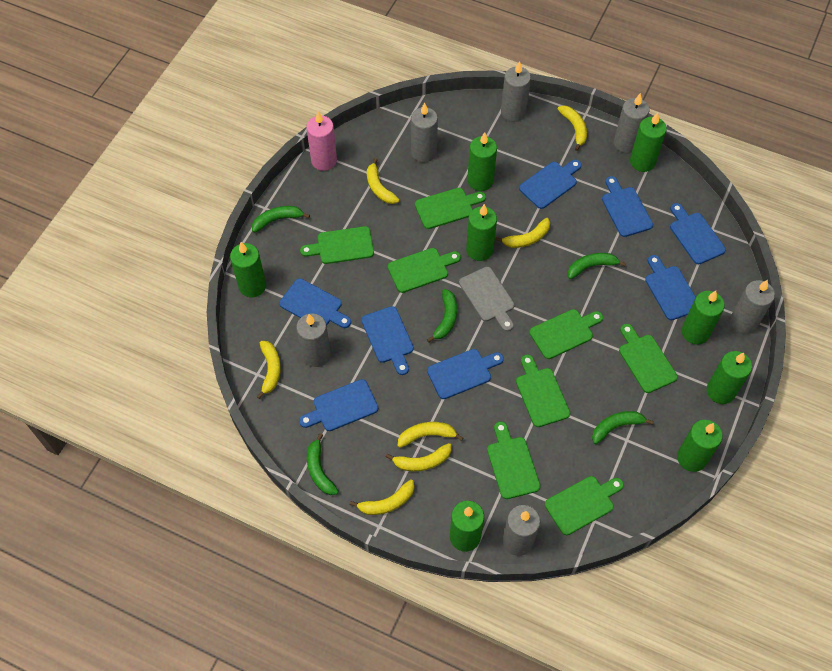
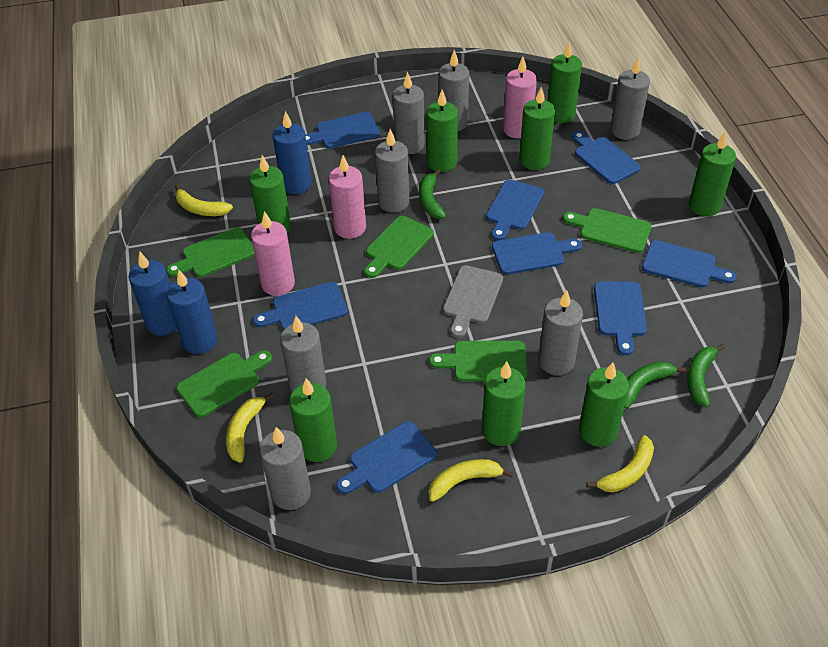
blue candle: none = 0 -> [129,251,177,336] [167,270,218,354] [273,111,312,194] = 3
green banana: [252,206,310,233] [307,433,338,495] [427,289,457,343] [568,253,626,279] [592,411,654,444] = 5 -> [419,169,446,219] [624,361,686,409] [687,344,725,407] = 3
green cutting board: [300,226,374,264] [387,248,461,293] [415,188,486,229] [487,422,540,499] [516,355,570,427] [529,309,603,359] [545,476,624,535] [619,324,678,393] = 8 -> [166,227,255,277] [176,350,272,417] [364,216,434,278] [429,341,527,381] [563,208,652,253] = 5
grey candle: [296,313,331,367] [411,102,438,163] [501,61,531,122] [503,505,540,556] [614,93,649,153] [730,280,775,334] = 6 -> [259,427,311,510] [280,316,327,393] [375,129,410,213] [393,71,425,154] [439,50,469,131] [538,290,583,375] [610,57,650,140] = 7
pink candle: [306,111,337,171] = 1 -> [251,211,295,296] [328,155,366,239] [503,57,537,138] = 3
yellow banana: [257,341,281,399] [350,480,414,515] [367,158,399,204] [386,443,451,471] [397,422,464,448] [495,218,550,248] [558,105,587,151] = 7 -> [175,184,233,216] [226,393,274,463] [429,459,513,502] [586,435,654,492] = 4

